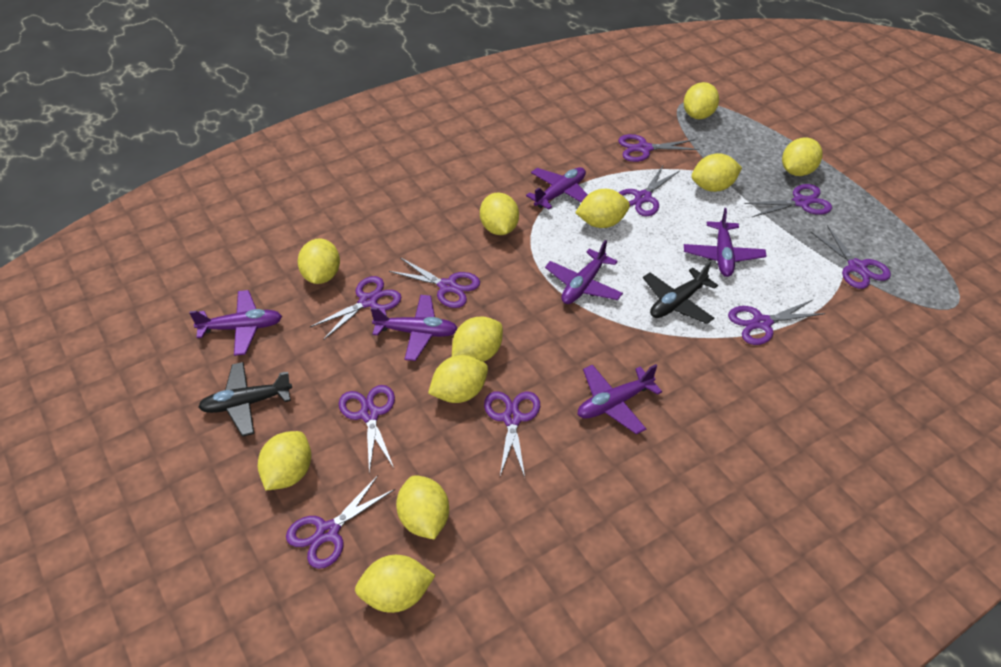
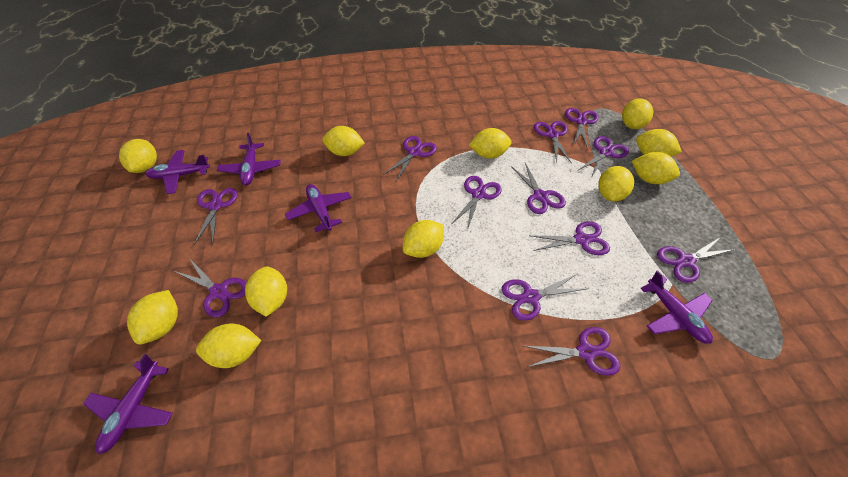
black plane: [198,362,292,437] [643,262,718,324] = 2 -> none = 0
purple plane: [189,290,282,356] [371,295,458,361] [526,167,588,210] [545,240,623,304] [578,364,662,435] [684,208,766,277] = 6 -> [83,354,173,454] [145,150,210,194] [217,133,281,185] [285,184,352,232] [640,270,713,344] = 5
purple scissors: [286,475,395,569] [310,276,402,340] [339,385,395,473] [389,258,480,308] [484,391,540,477] [618,134,700,162] [619,166,680,216] [728,300,825,345] [744,184,832,217] [811,225,891,289] = 10 -> [174,258,247,317] [194,188,238,245] [383,136,437,181] [452,176,502,230] [502,274,585,321] [511,163,566,214] [524,327,620,376] [529,221,610,255] [534,121,572,164] [565,108,598,149] [577,136,629,178] [657,238,736,283] = 12

